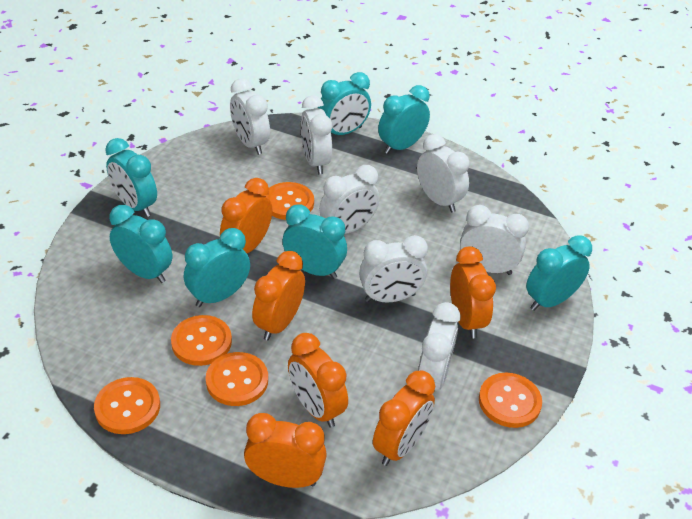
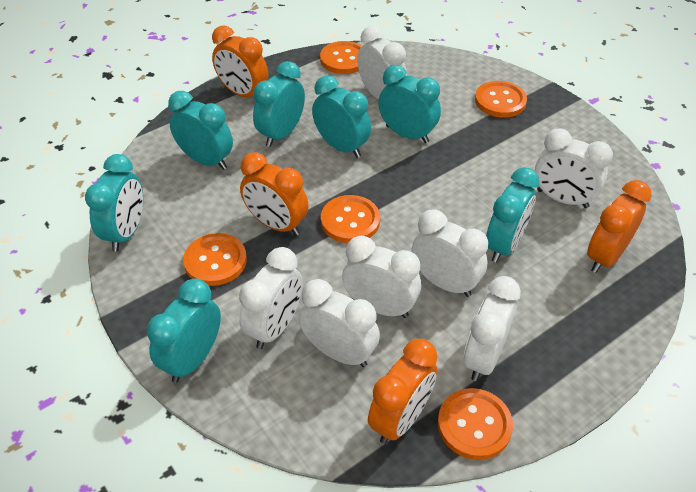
orange clock: [220,178,272,253] [244,413,327,488] [252,251,305,341] [288,333,348,428] [373,371,435,466] [450,246,496,338] = 6 -> [212,25,268,97] [240,152,309,236] [368,339,438,444] [587,180,651,273] = 4

